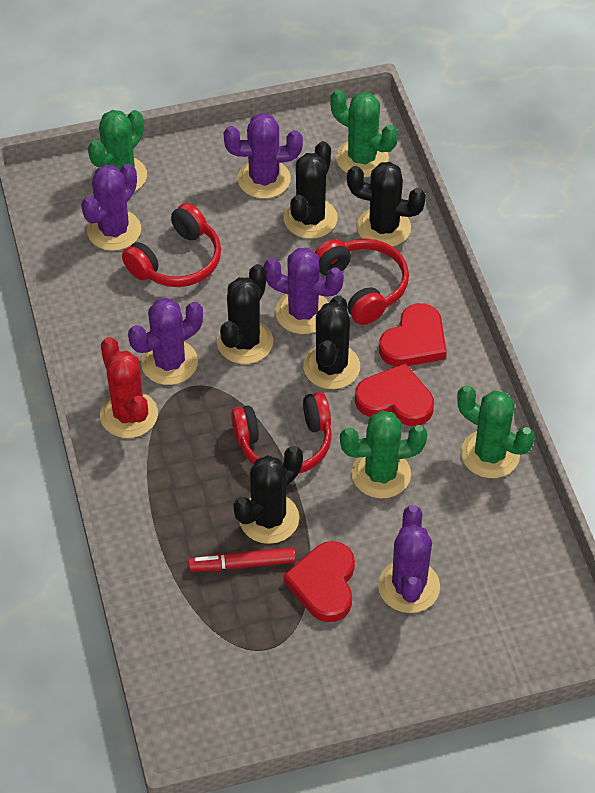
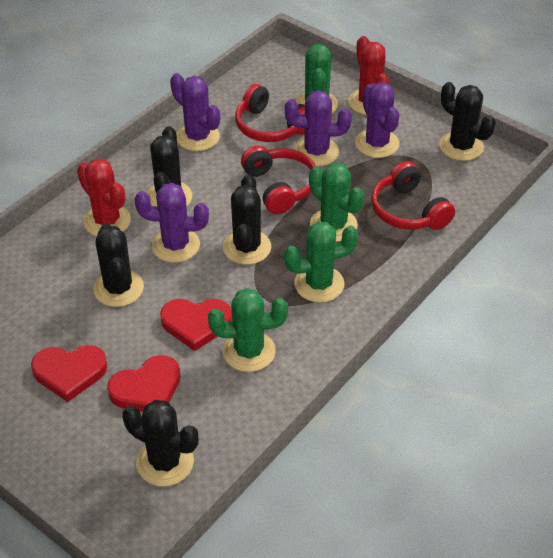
purple cactus: [81,164,141,251] [128,298,203,385] [223,113,303,199] [264,248,344,334] [378,505,440,613] = 5 -> [135,183,209,263] [170,73,220,151] [285,90,352,166] [355,83,399,158] = 4
red cactus: [100,337,158,438] = 1 -> [77,158,131,236] [348,36,389,115] = 2
red marker: [188,547,296,572] = 1 -> none = 0

